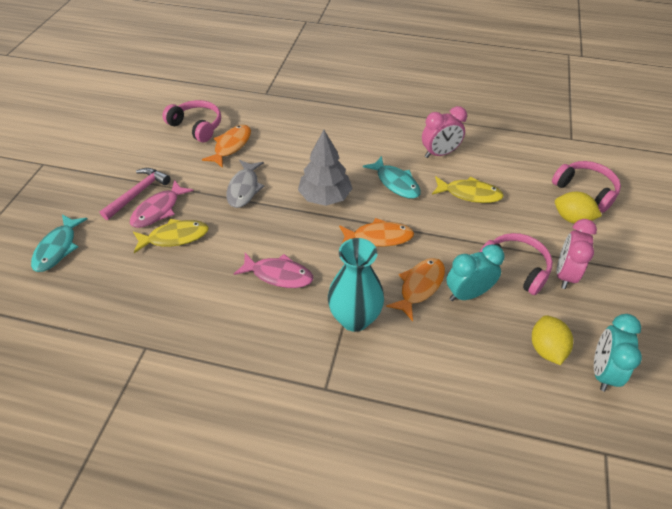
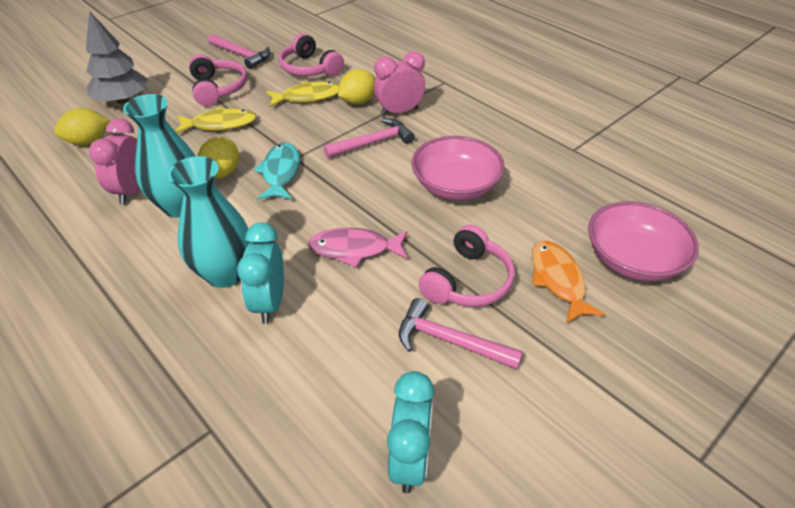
grey fish: [226,160,264,208] = 1 -> none = 0
orange fish: [202,125,251,168] [339,218,414,247] [386,258,445,321] = 3 -> [532,241,605,324] = 1
pink bowl: none = 0 -> [412,136,505,200] [588,201,699,281] = 2
pink fish: [130,180,194,228] [234,253,313,288] = 2 -> [308,228,408,267] = 1
pink hammer: [100,168,171,220] = 1 -> [208,34,270,69] [324,118,415,158] [399,298,523,369] = 3
turquoise fish: [31,214,88,272] [363,156,421,199] = 2 -> [254,143,300,200] = 1
turquoise vase: [328,238,384,332] = 1 -> [123,94,196,218] [168,156,251,288] = 2
yellow lemon: [532,315,573,365] [555,192,602,224] = 2 -> [54,108,111,146] [198,137,239,179] [338,69,376,104] = 3

